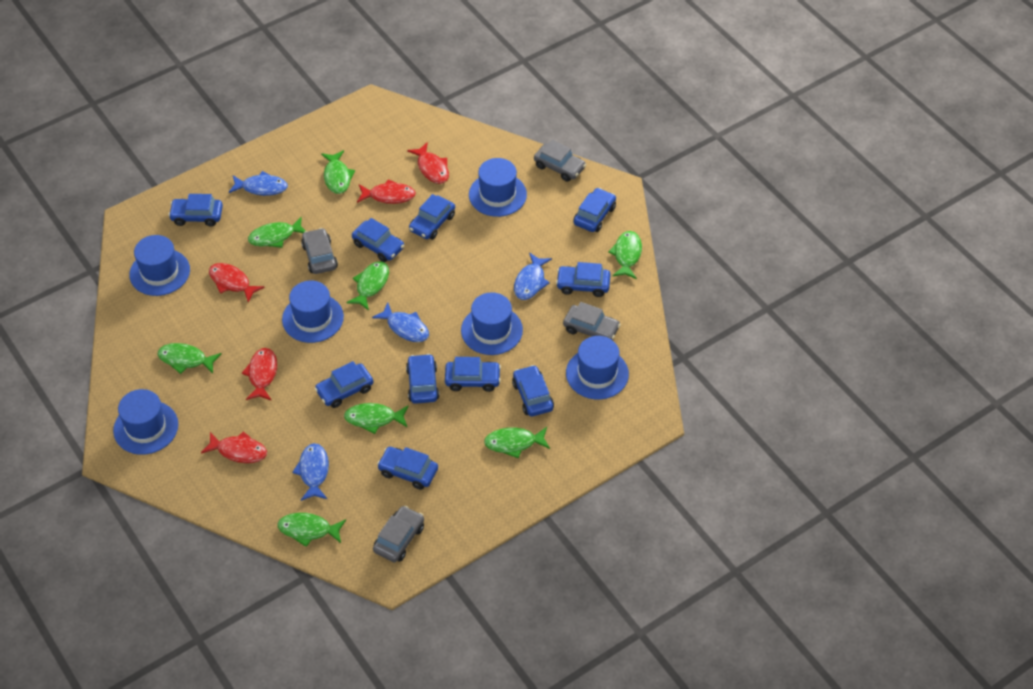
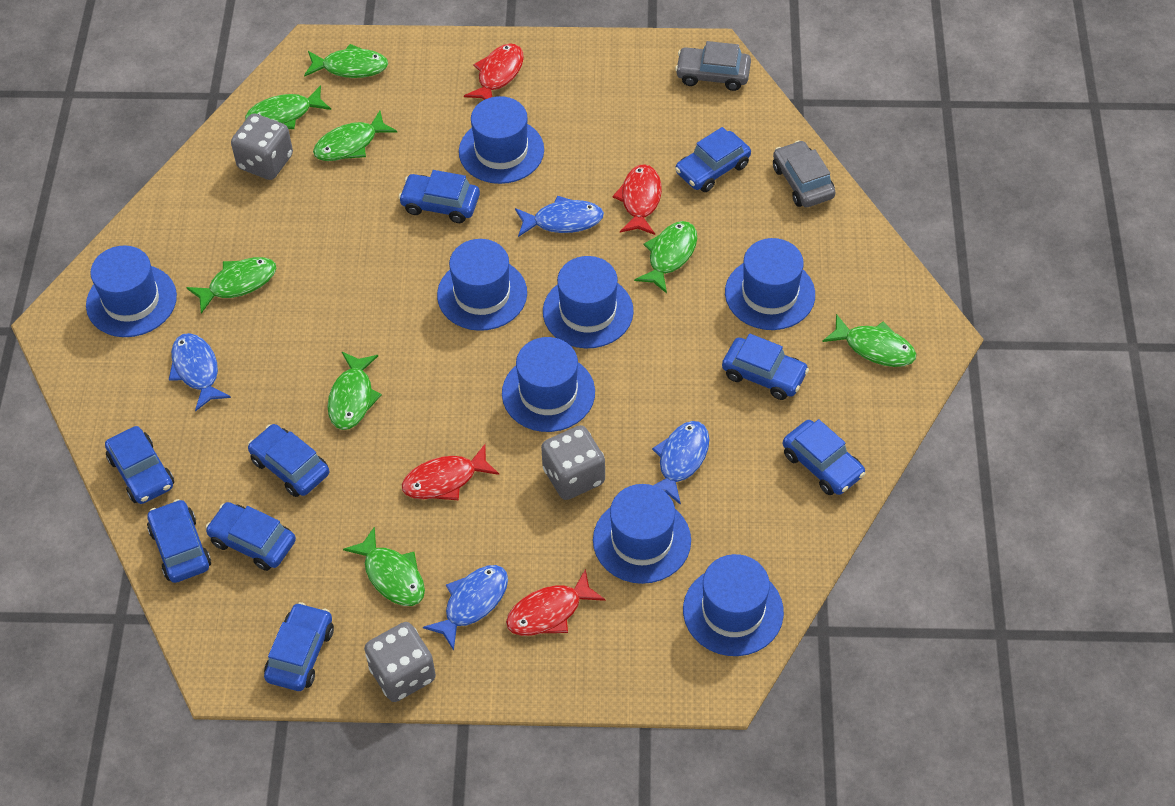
blue car: [168,194,223,227] [315,361,373,408] [352,218,404,262] [377,447,438,490] [406,354,439,404] [409,194,455,240] [445,357,501,392] [512,365,554,417] [556,262,611,297] [573,188,616,232] = 10 -> [105,426,174,504] [147,499,211,583] [205,502,296,571] [248,424,329,497] [264,602,334,691] [398,170,480,223] [675,127,751,192] [722,333,809,400] [783,419,865,495] = 9
blue hat: [113,389,178,455] [129,235,190,296] [282,281,344,343] [461,292,523,355] [469,158,527,217] [566,336,629,400] = 6 -> [86,245,177,337] [437,239,527,331] [459,96,544,184] [502,337,595,432] [543,256,634,348] [593,484,691,584] [683,554,784,656] [725,238,815,330] = 8
grey car: [301,228,338,274] [373,506,424,562] [534,140,586,182] [563,302,621,340] = 4 -> [675,41,751,91] [773,140,836,207] = 2
grey dice: none = 0 -> [231,113,293,180] [364,622,436,702] [541,425,605,500] = 3
red fish: [201,431,267,463] [209,263,265,303] [242,348,277,401] [357,179,416,204] [407,142,449,184] = 5 -> [402,444,499,500] [464,43,524,100] [506,569,606,636] [612,164,662,235] = 4

